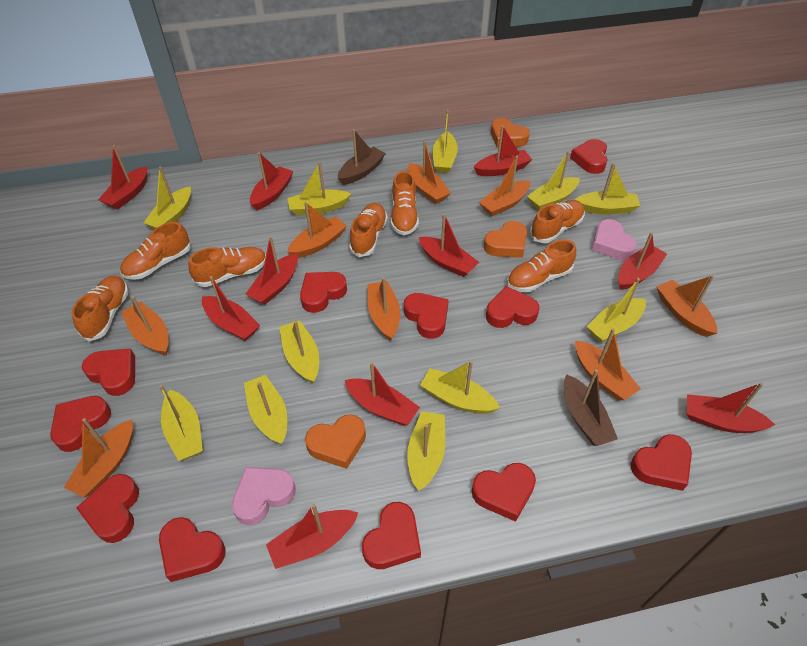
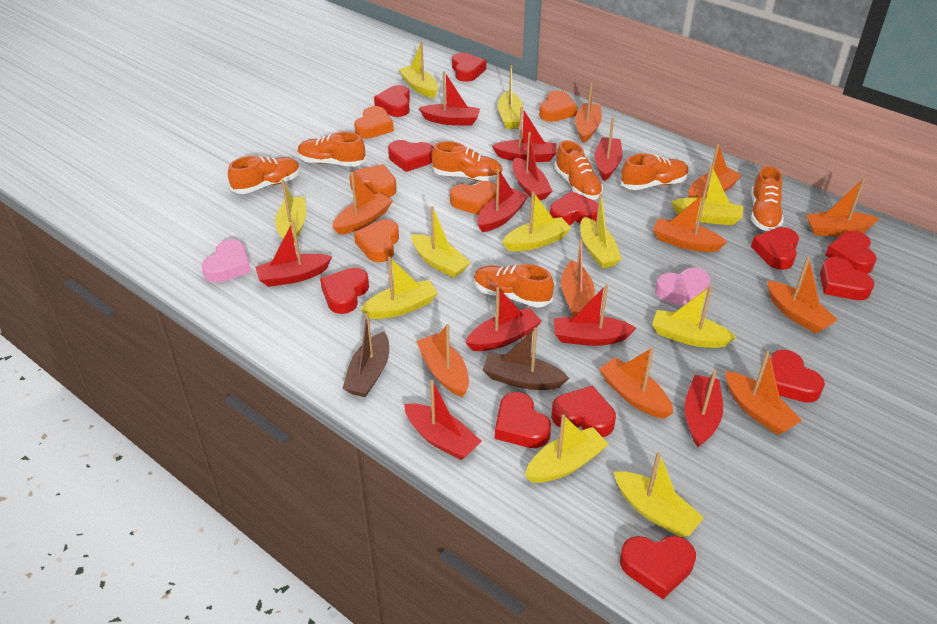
orange boat: [64,418,133,497] [122,296,169,355] [287,202,347,258] [368,277,400,341] [408,141,451,204] [479,155,531,216] [575,328,641,400] [657,275,717,337] = 8 -> [332,172,393,235] [416,324,469,397] [561,239,595,316] [575,82,602,143] [599,347,673,419] [653,192,727,252] [688,144,742,198] [725,351,802,435] [767,256,838,334] [806,178,880,236] = 10
orange heart: [305,414,366,469] [484,221,527,258] [491,118,529,147] = 3 -> [349,164,397,198] [354,106,394,139] [354,219,399,262] [450,181,496,215] [539,90,578,122] = 5
red heart: [50,396,111,452] [77,474,139,543] [82,348,135,396] [159,517,226,582] [300,272,347,313] [362,502,421,569] [404,293,449,339] [472,463,536,522] [486,286,540,328] [570,139,608,174] [630,434,692,491] = 11 -> [320,268,369,314] [374,85,410,117] [388,140,433,172] [452,53,486,82] [495,392,551,448] [550,191,598,225] [551,386,616,437] [620,536,696,599] [751,227,799,270] [771,350,825,403] [820,257,874,300] [825,231,876,274] = 12

